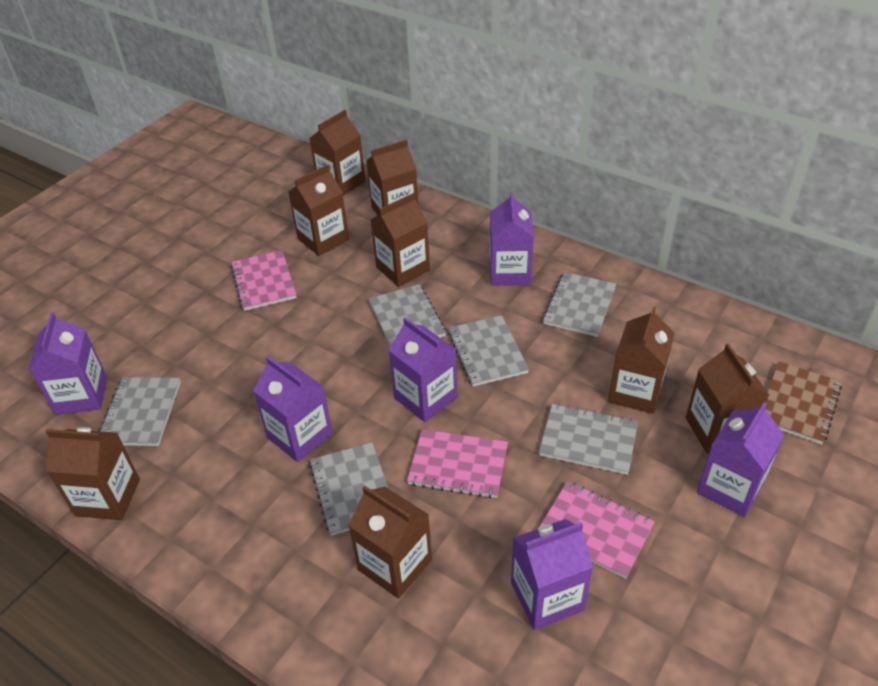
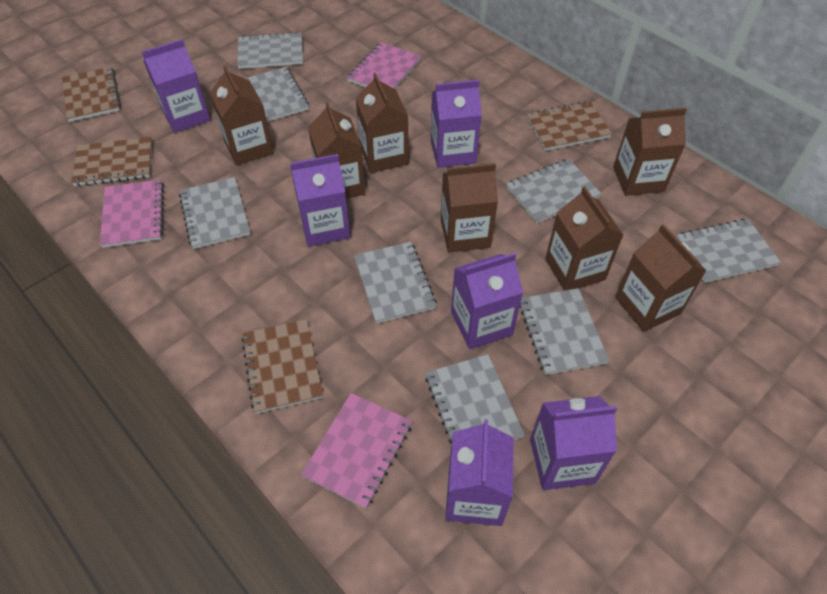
brown carton: [45,427,140,520] [288,164,349,256] [309,110,366,196] [348,486,432,599] [366,140,419,216] [371,193,430,287] [608,306,674,414] [686,343,769,454] = 8 -> [210,65,274,165] [308,102,365,199] [356,73,408,173] [441,163,498,252] [545,186,623,291] [613,108,687,196] [615,224,707,332] = 7
brown notebook: [765,361,842,445] = 1 -> [62,67,121,122] [71,137,152,186] [241,319,323,414] [526,101,612,151] = 4
grey notebook: [99,377,181,446] [309,442,388,536] [369,284,446,346] [448,315,529,387] [539,404,638,475] [542,272,617,337] = 6 -> [179,177,250,249] [237,32,303,69] [244,67,309,122] [354,242,436,324] [425,354,525,443] [507,159,601,223] [519,288,609,375] [676,218,781,283] = 8

